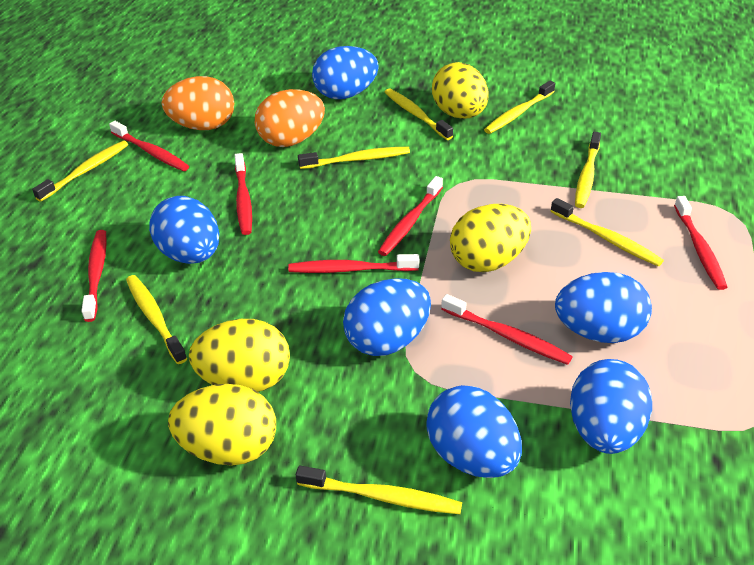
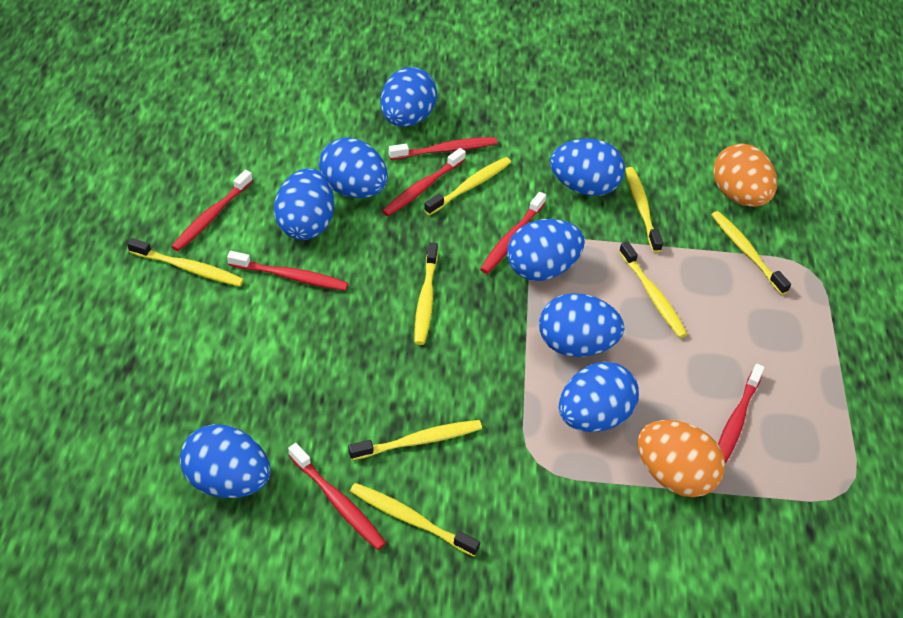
blue egg: [149,196,219,264] [312,46,379,99] [343,278,431,356] [426,385,522,478] [555,272,652,343] [570,359,652,454] = 6 -> [180,424,270,498] [274,168,334,240] [319,137,388,198] [380,67,437,127] [507,219,585,281] [539,293,624,357] [550,139,625,196] [559,362,639,432] = 8
yellow egg: [168,384,276,466] [189,319,290,392] [432,62,489,119] [450,204,531,272] = 4 -> none = 0

